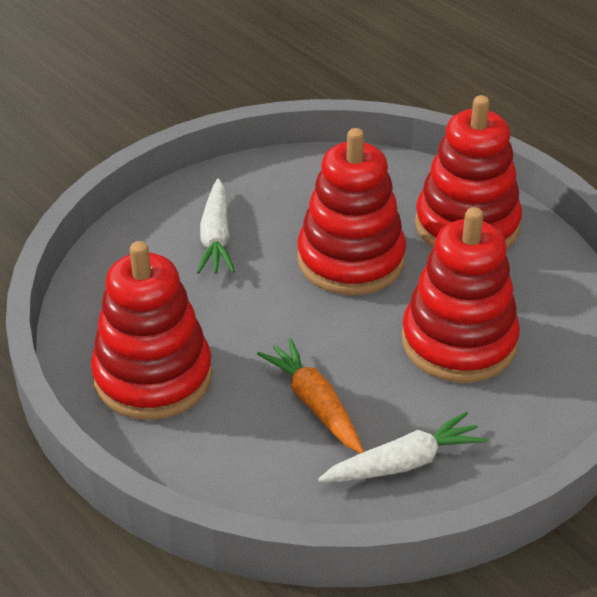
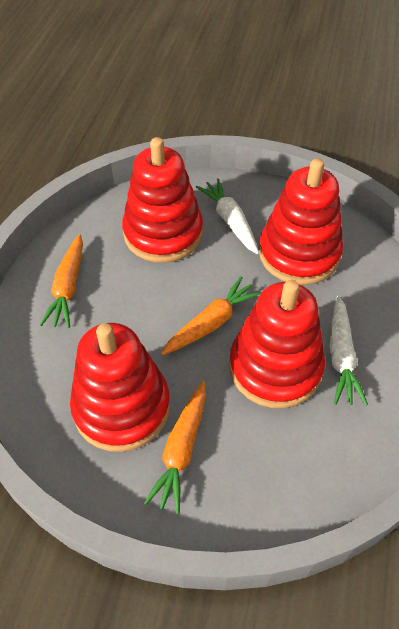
orange carrot: [257,338,364,453] = 1 -> [40,234,83,328] [144,381,206,514] [161,276,262,355] = 3

